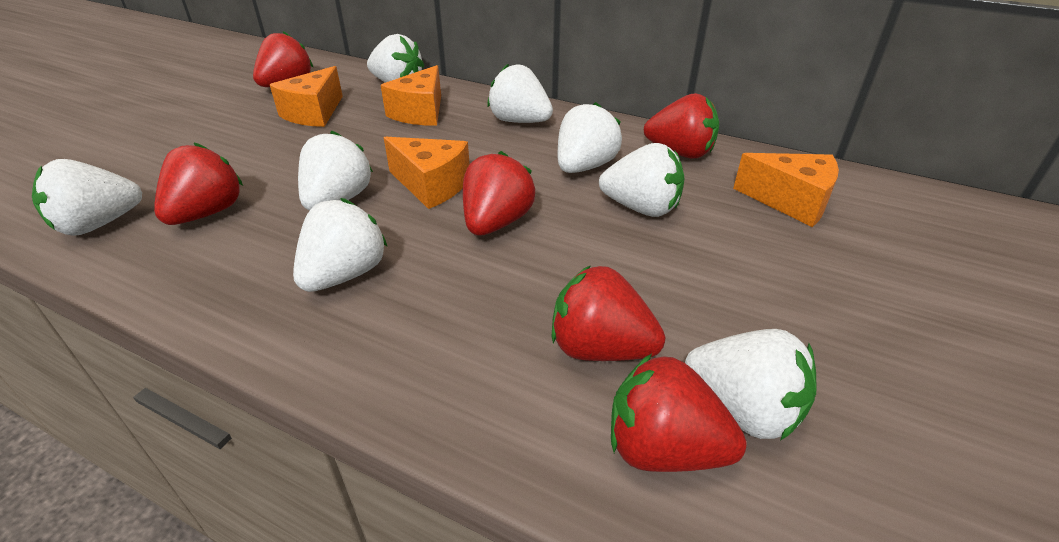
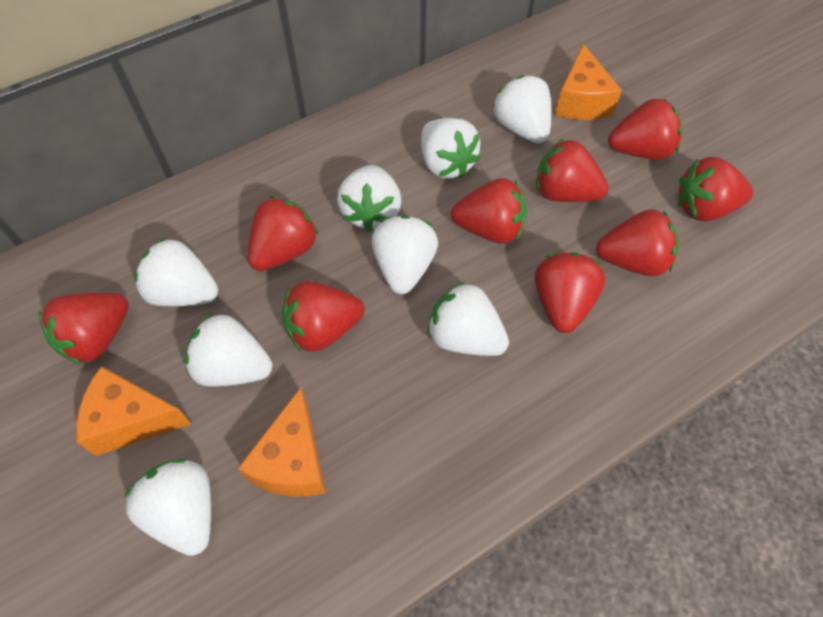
orange cheese: [270,66,343,127] [381,65,441,126] [384,137,470,209] [733,153,839,227] = 4 -> [76,366,191,456] [237,387,326,497] [555,44,622,120] = 3
red strawberry: [154,143,243,225] [253,31,313,87] [463,151,535,236] [551,265,665,361] [611,354,747,472] [644,93,719,158] = 6 -> [39,292,129,365] [248,196,319,271] [283,281,365,352] [451,178,527,244] [535,252,606,333] [536,138,609,202] [596,209,679,277] [608,99,682,160] [678,157,753,222] = 9

